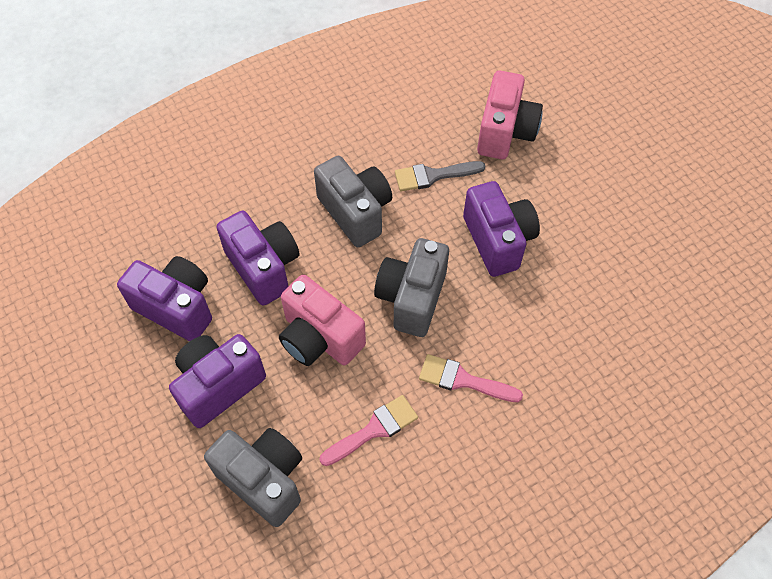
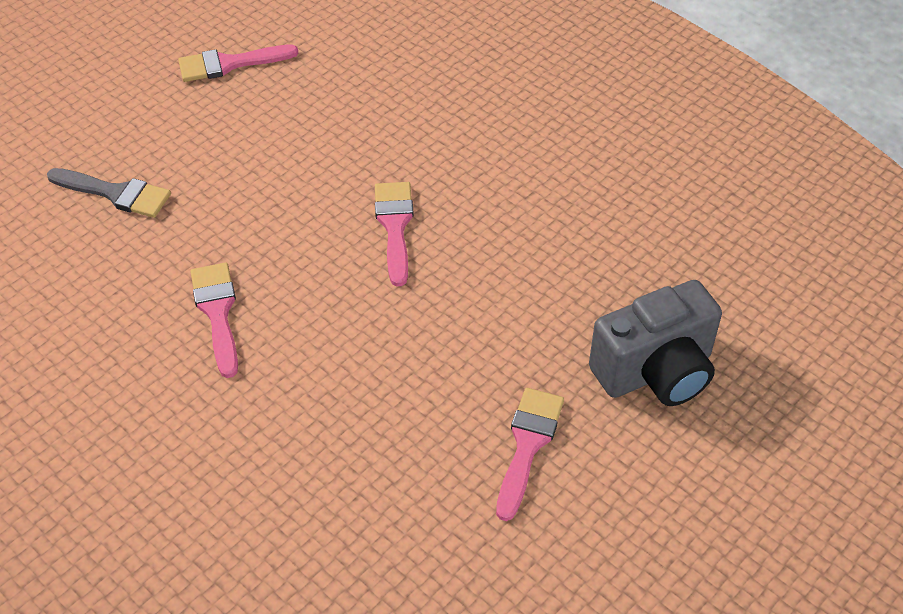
grey camera: [204,428,302,527] [314,156,392,247] [374,238,449,337] = 3 -> [589,280,722,406] = 1
pink brush: [320,395,418,466] [419,354,523,402] = 2 -> [178,45,298,82] [190,263,238,378] [375,182,414,286] [496,388,564,521] = 4
pink camera: [279,275,366,366] [477,71,543,159] = 2 -> none = 0
purple camera: [117,256,212,341] [169,334,266,428] [216,211,300,306] [463,181,540,277] = 4 -> none = 0

